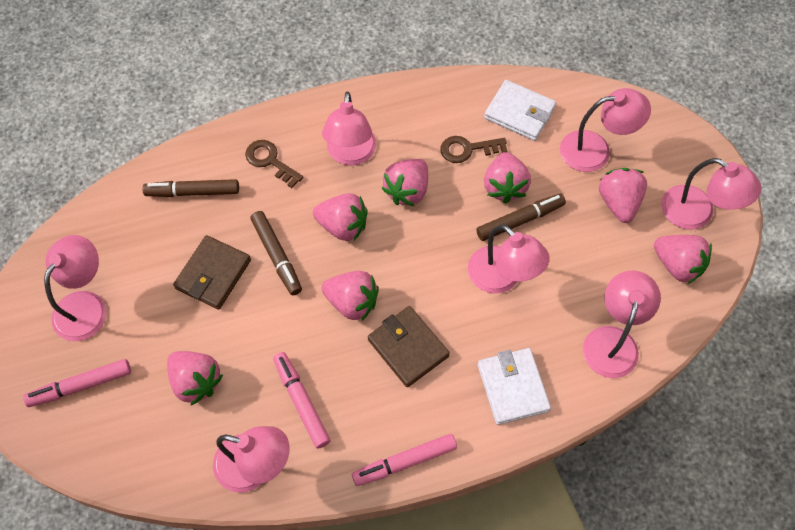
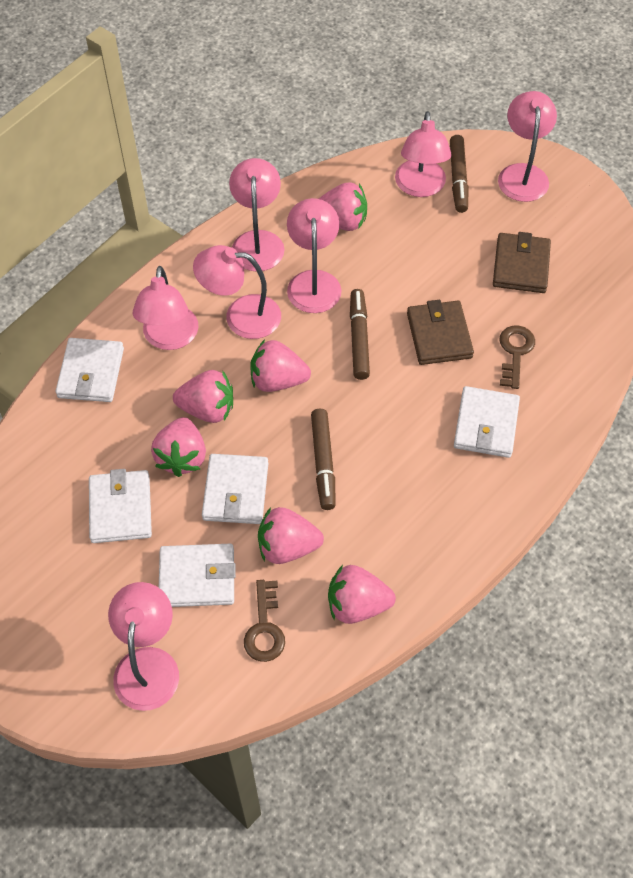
pink marker: [23,359,131,407] [273,352,331,449] [352,434,457,486] = 3 -> none = 0
pink strawberry: [167,351,223,405] [313,193,368,241] [322,271,379,321] [381,159,428,206] [484,152,531,204] [599,168,647,223] [654,235,712,284] = 7 -> [151,417,206,477] [173,370,233,423] [250,339,311,392] [258,507,324,564] [319,182,367,231] [328,565,396,624] = 6
white wallet: [478,348,551,425] [484,80,556,141] = 2 -> [55,338,124,402] [89,469,152,543] [159,544,236,607] [202,454,268,524] [454,386,520,458] = 5

